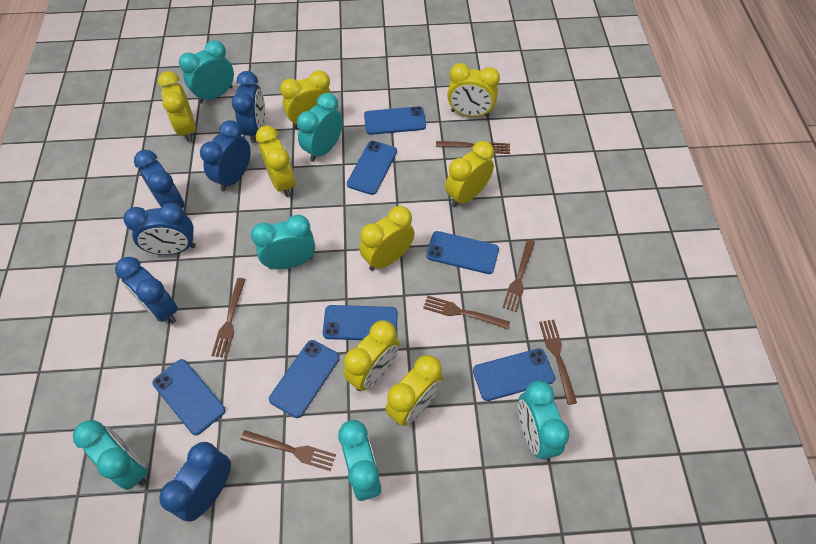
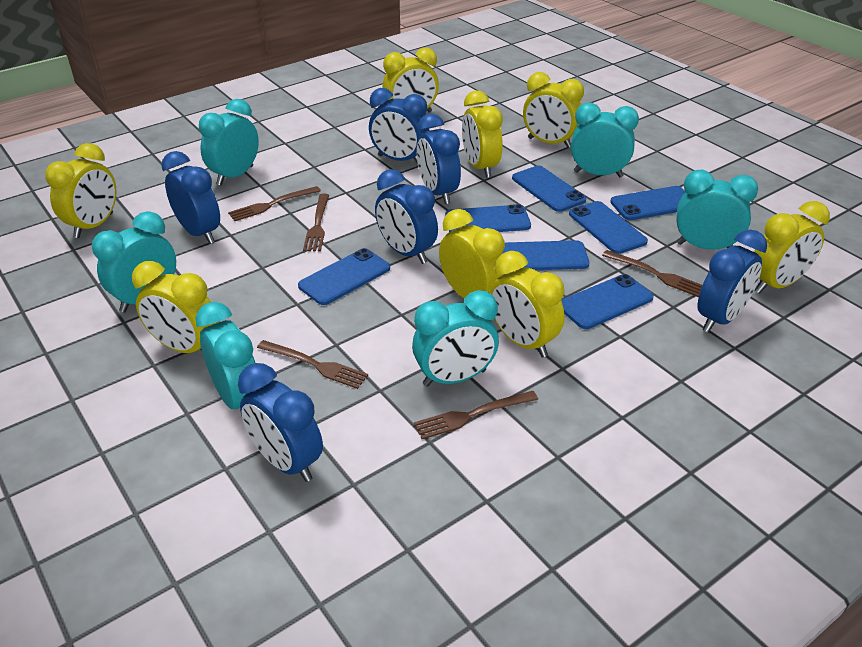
brown fork: [211,278,246,358] [240,430,336,471] [423,296,510,329] [436,141,510,154] [502,240,535,312] [539,320,577,405] = 6 -> [228,186,321,221] [257,340,368,389] [303,194,329,252] [414,391,538,439] [602,250,702,297] = 5

